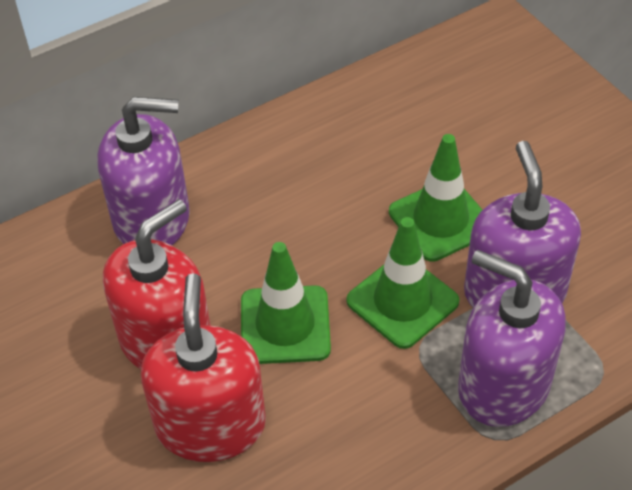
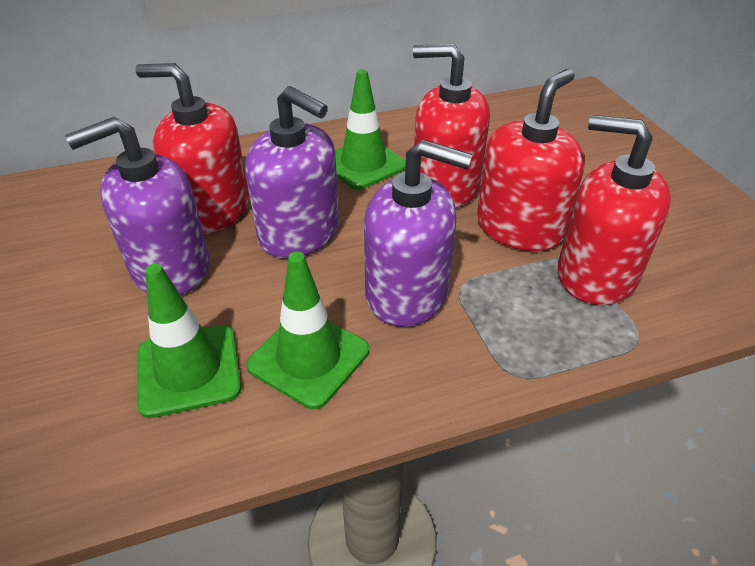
red soap dispenser: [103,199,210,369] [141,273,266,462] = 2 -> [136,63,249,234] [413,44,490,208] [477,69,585,251] [558,115,671,305] = 4

